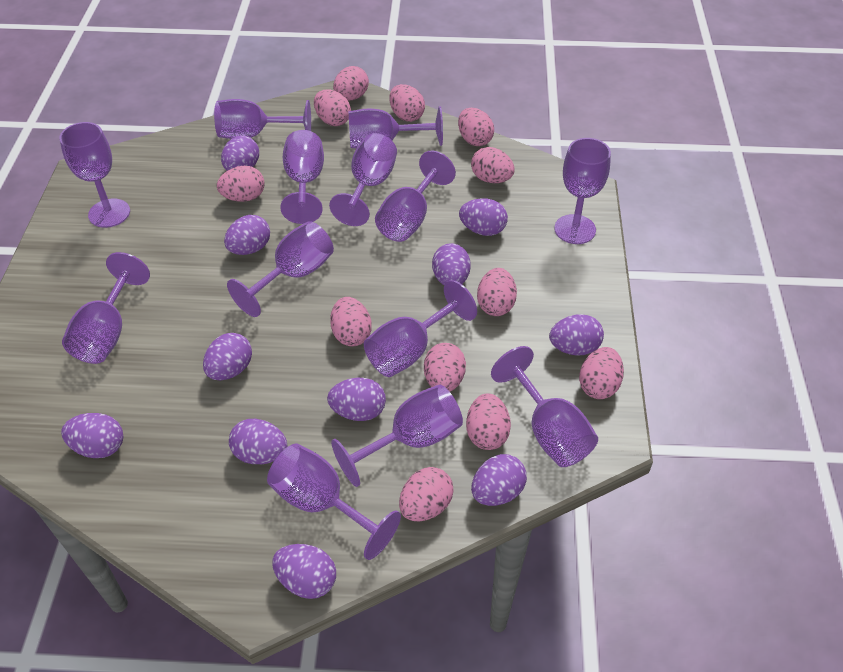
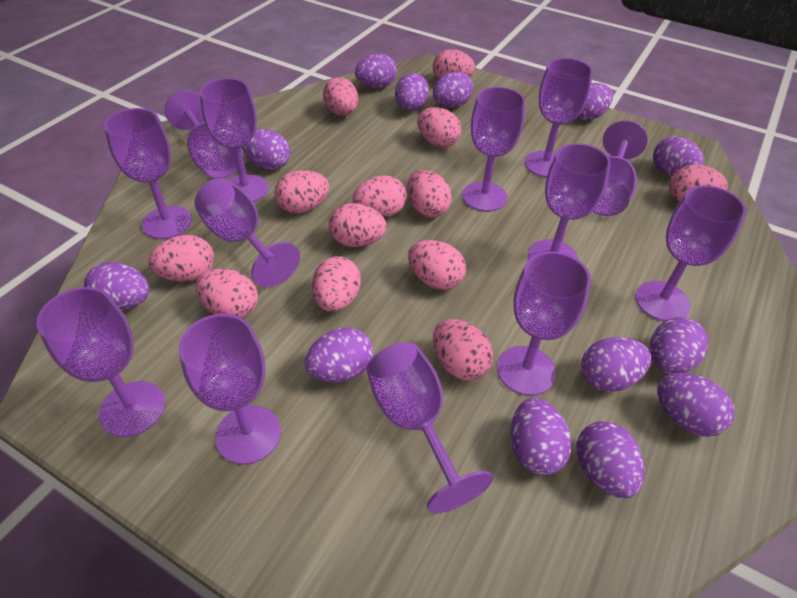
pink egg: [217,166,265,202] [314,90,351,126] [330,297,372,347] [333,66,369,101] [389,84,425,122] [399,467,454,522] [424,343,466,392] [458,108,494,146] [466,393,511,450] [471,147,514,183] [477,268,517,316] [579,347,624,399] = 12 -> [149,235,214,282] [195,269,258,318] [274,170,329,213] [312,256,361,312] [323,77,358,116] [329,203,387,247] [353,175,407,217] [407,170,452,217] [408,240,466,290] [417,107,461,148] [433,49,475,79] [433,319,493,380] [669,165,728,202] = 13
purple egg: [61,413,123,458] [203,333,252,380] [221,136,259,171] [224,215,270,255] [229,419,287,464] [272,544,336,599] [327,378,386,421] [432,243,471,285] [459,198,508,236] [471,454,527,506] [549,314,604,356] = 11 -> [84,262,149,311] [241,129,290,170] [304,327,373,383] [355,54,397,88] [395,73,429,111] [433,71,473,107] [511,398,571,475] [576,421,644,498] [577,83,613,120] [581,337,652,392] [650,317,708,374] [653,136,705,176] [657,373,735,437] = 13

